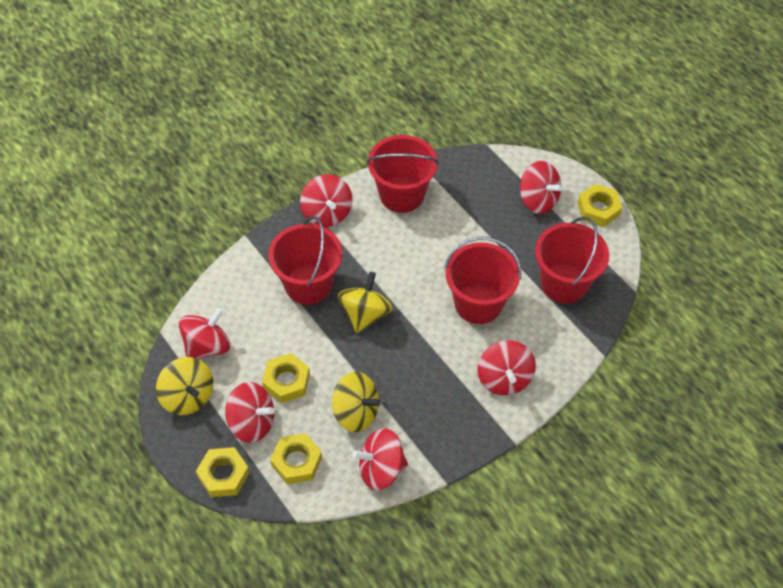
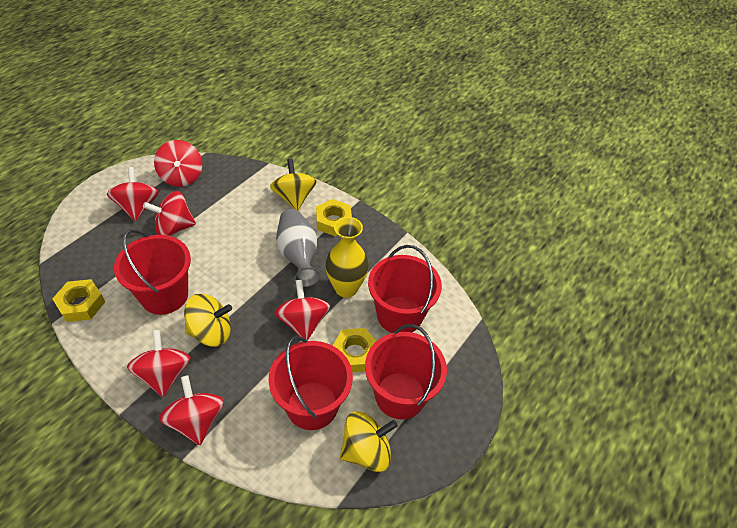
grey vase: none = 0 -> [276,209,320,287] = 1
yellow nut: [196,447,249,497] [262,353,310,403] [270,433,322,484] [577,184,622,227] = 4 -> [52,279,105,322] [316,199,352,236] [333,328,376,372] = 3
yellow vase: none = 0 -> [325,217,369,298] = 1

